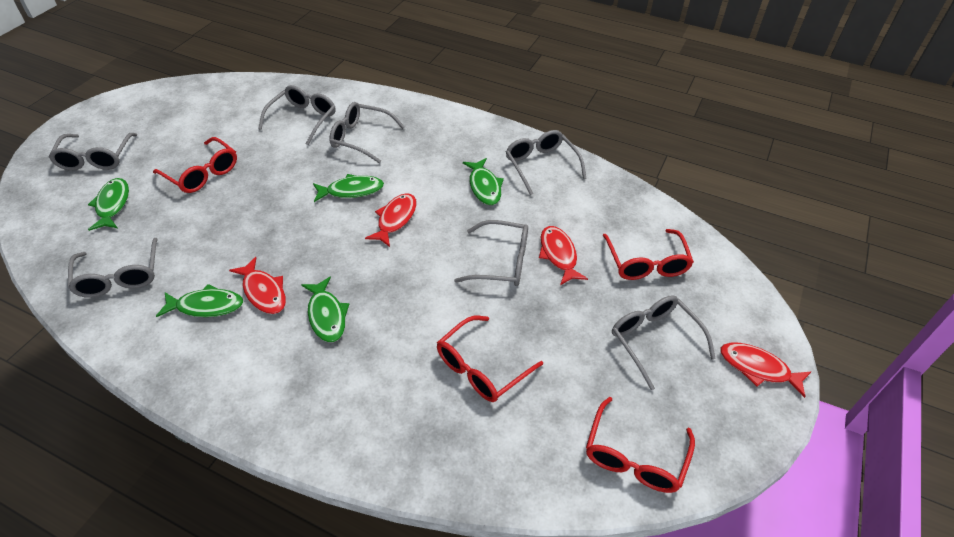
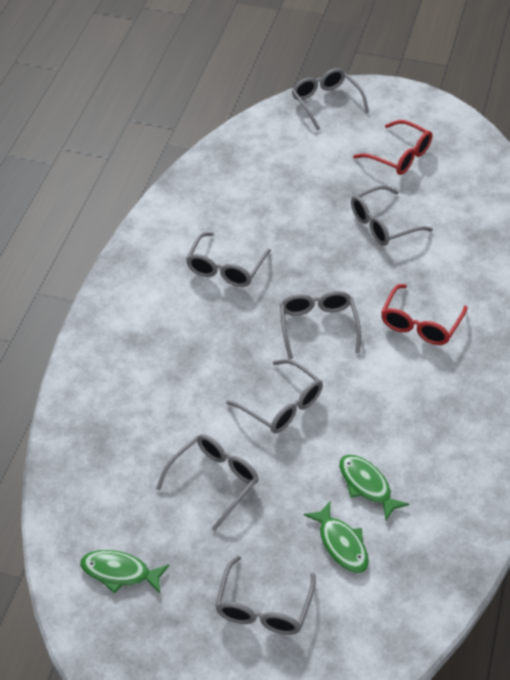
green fish: [88,178,129,231] [156,284,243,317] [301,277,349,342] [313,174,384,202] [463,158,504,205] = 5 -> [80,550,169,593] [304,502,369,573] [339,455,409,520] = 3
red fish: [229,257,286,314] [365,193,417,247] [539,226,588,285] [720,343,811,398] = 4 -> none = 0
red glasses: [153,137,237,193] [437,315,543,402] [586,397,695,493] [603,229,694,280] = 4 -> [353,120,432,175] [381,284,467,345] = 2

